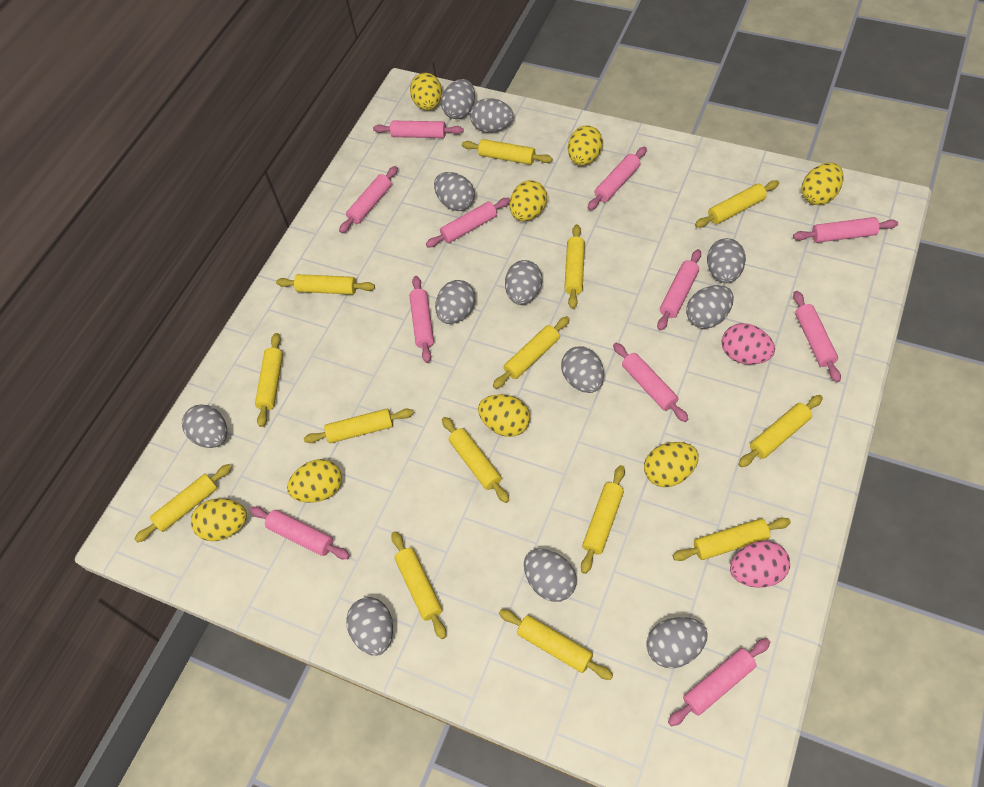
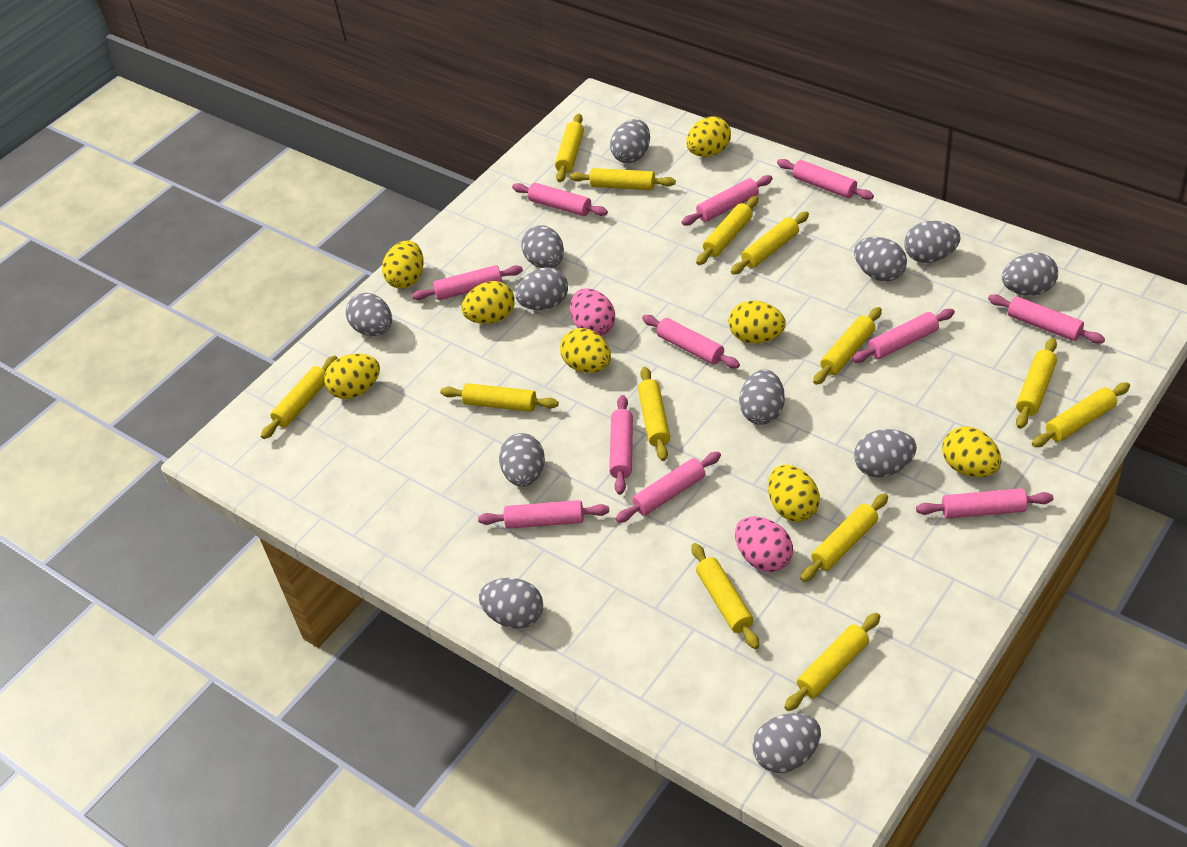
yellow rolling pin: [134,464,232,543] [255,333,283,427] [276,274,375,295] [304,409,413,443] [391,531,446,639] [442,417,509,503] [462,139,553,165] [493,316,570,389] [499,609,613,680] [564,224,585,309] [581,465,625,574] [673,518,791,561] [695,180,779,228] [738,395,823,467] = 14 -> [261,355,338,439] [440,383,559,412] [555,114,584,182] [570,168,676,190] [638,367,670,461] [691,543,759,649] [696,196,758,265] [731,211,809,275] [784,613,880,711] [800,493,888,582] [813,307,882,385] [1016,338,1057,429] [1032,382,1130,447] = 13

